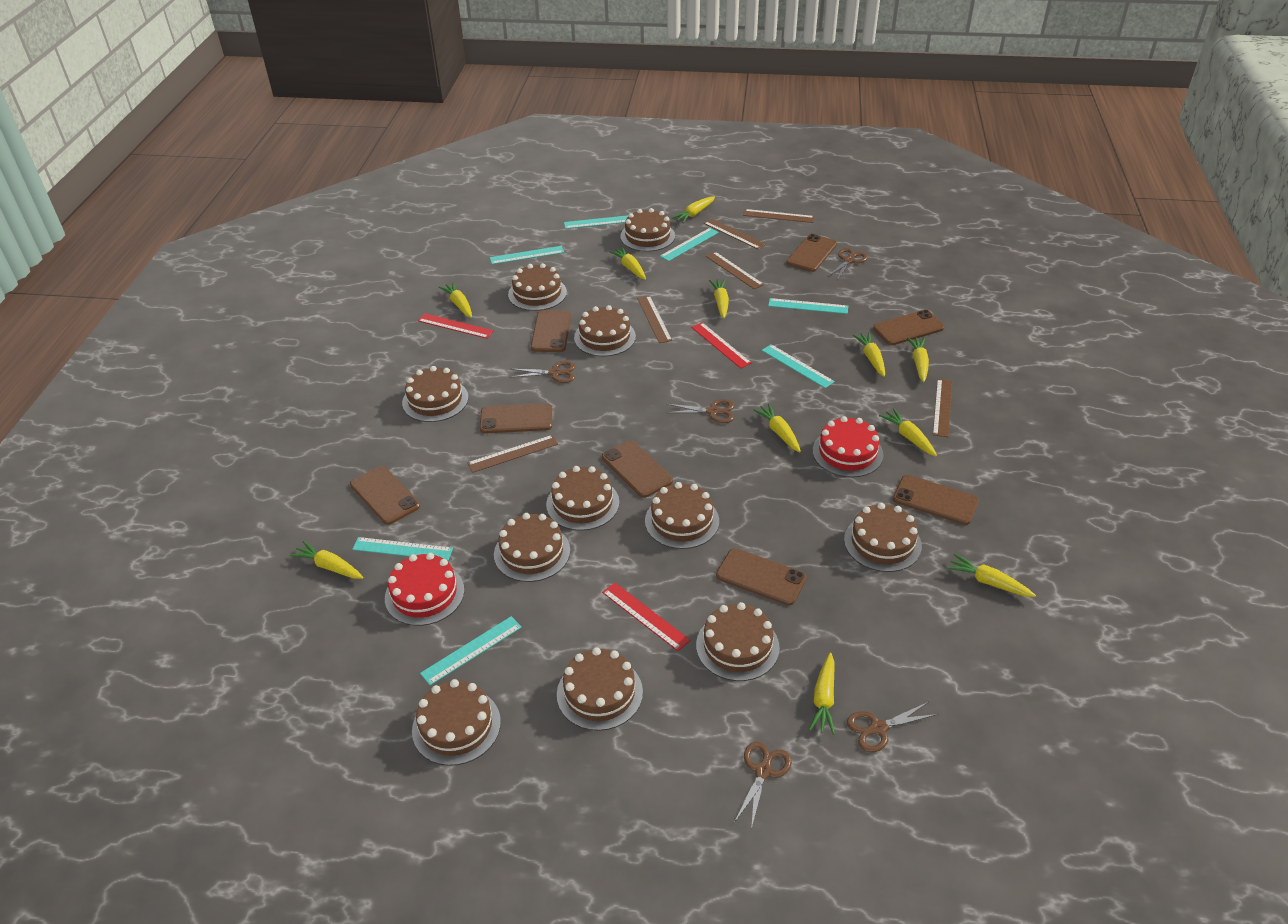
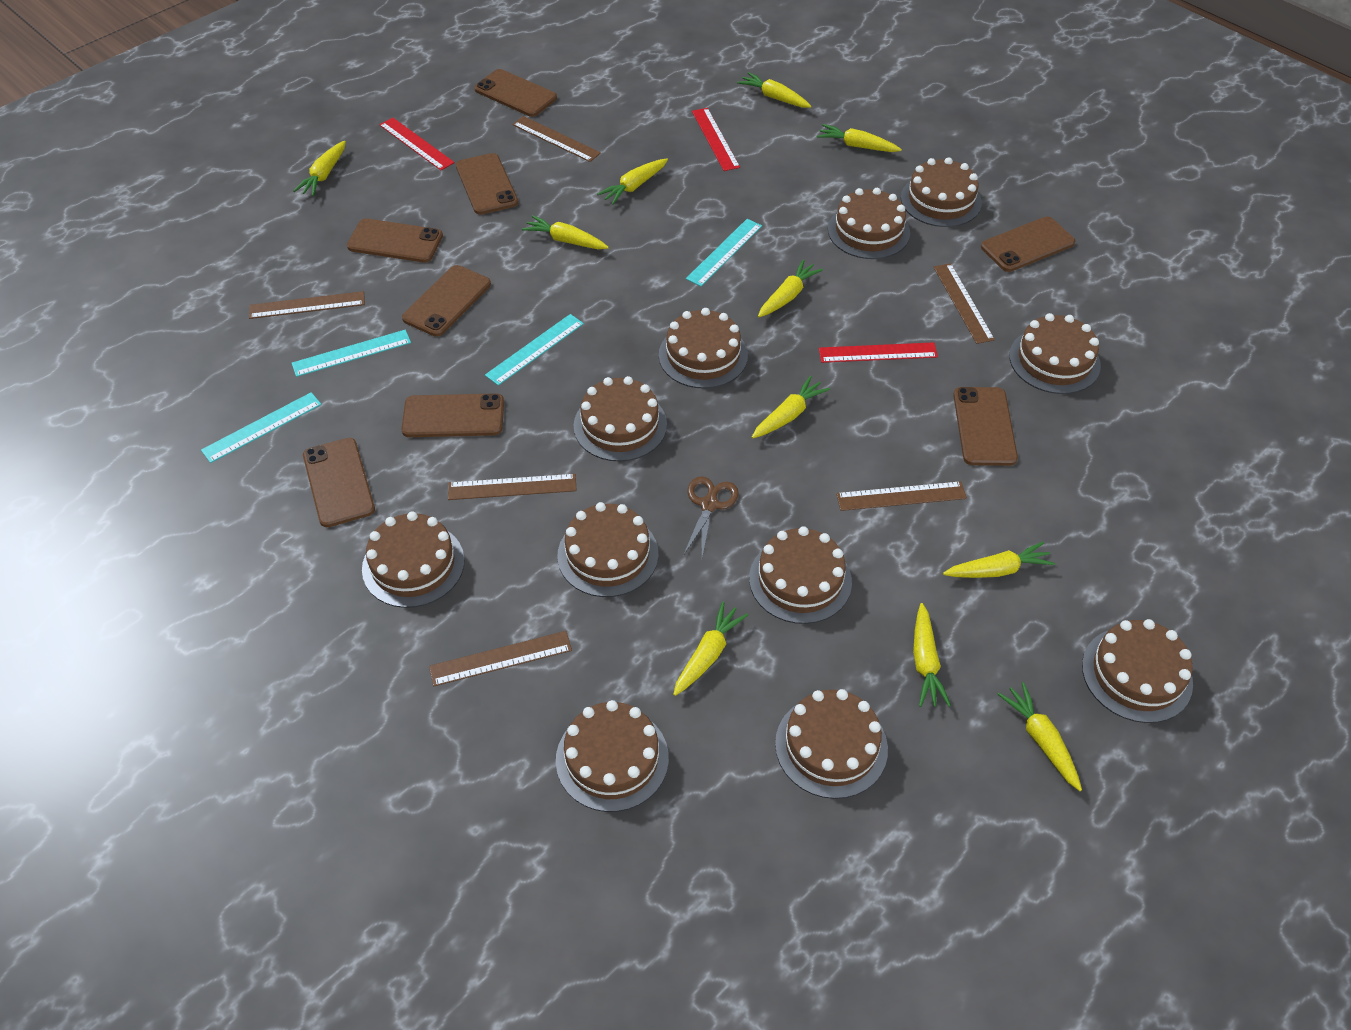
brown scissors: [509,361,575,383] [666,399,734,423] [734,742,792,829] [827,248,868,280] [847,702,938,752] = 5 -> [683,476,739,557] = 1
red cake: [385,553,464,626] [813,416,883,477] = 2 -> none = 0
turquoise ruler: [352,537,453,561] [420,616,522,685] [490,246,564,264] [564,215,628,229] [660,228,719,261] [762,344,835,388] [768,298,848,314] = 7 -> [201,392,322,463] [292,330,411,377] [485,314,584,386] [686,219,762,286] = 4

